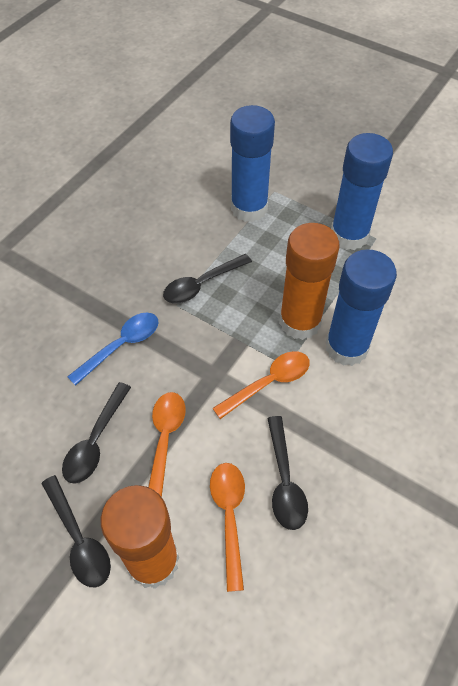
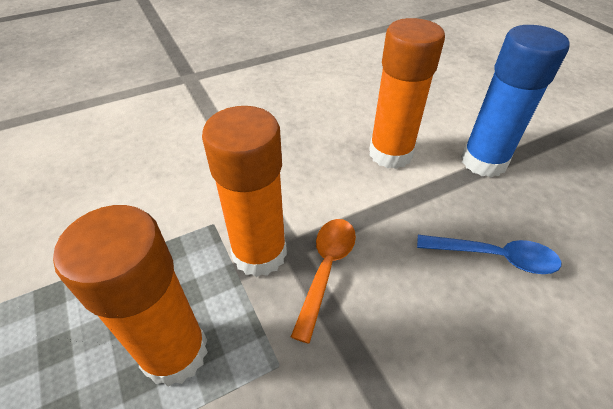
black spoon: [41,475,111,587] [62,382,131,484] [163,254,252,304] [267,416,308,530] = 4 -> none = 0
blue glue stick: [230,105,275,222] [326,249,397,366] [331,133,393,250] = 3 -> [461,25,570,177] = 1
orange glue stick: [101,485,179,589] [279,223,339,340] = 2 -> [53,205,208,387] [202,106,287,277] [369,18,445,169] = 3
orange spoon: [148,392,186,497] [210,463,245,592] [212,351,310,419] = 3 -> [291,219,356,344] = 1

